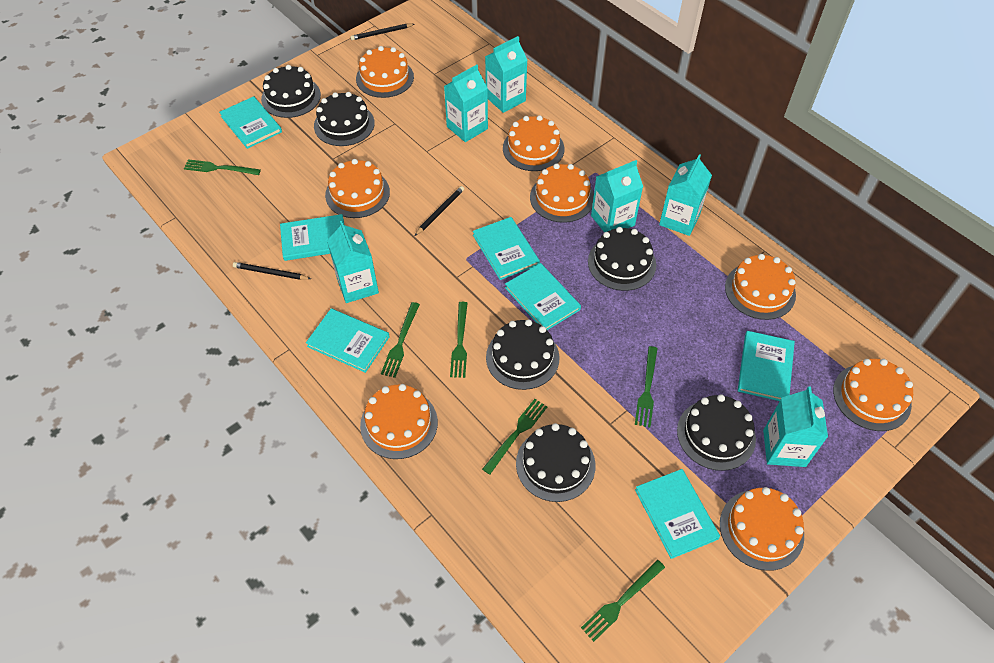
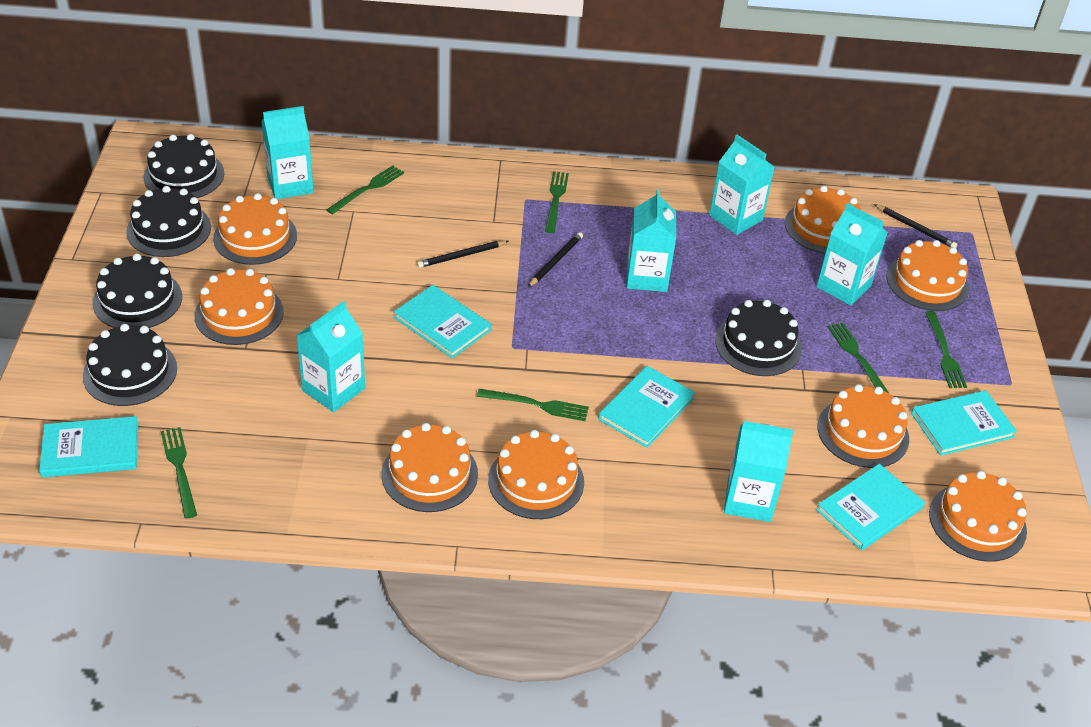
black cake: [261,65,321,118] [314,92,375,146] [486,319,560,390] [516,423,595,502] [588,227,656,291] [677,394,756,471] = 6 -> [83,324,177,406] [92,254,182,328] [126,186,211,257] [143,134,224,198] [715,300,802,376] = 5
turquoise book: [219,96,282,149] [280,214,344,261] [306,308,390,373] [473,217,540,280] [505,263,581,330] [635,469,720,559] [738,331,795,401] = 7 -> [39,416,138,478] [394,285,491,358] [598,366,695,448] [816,464,925,550] [911,390,1017,456] = 5

